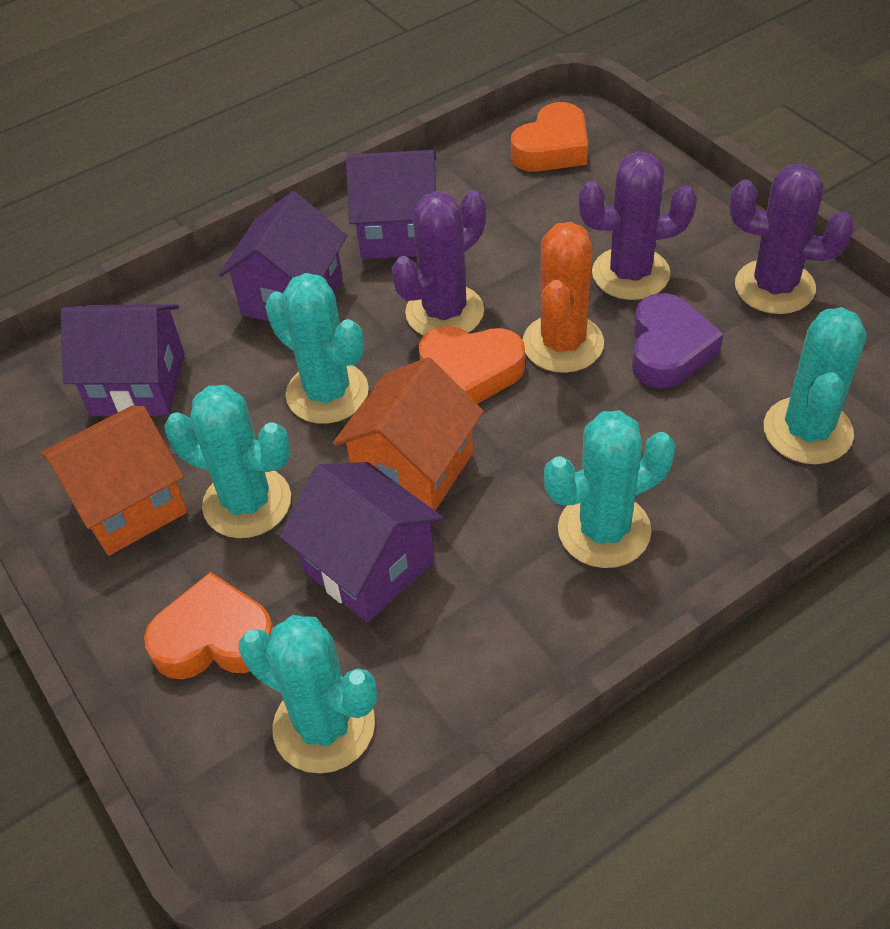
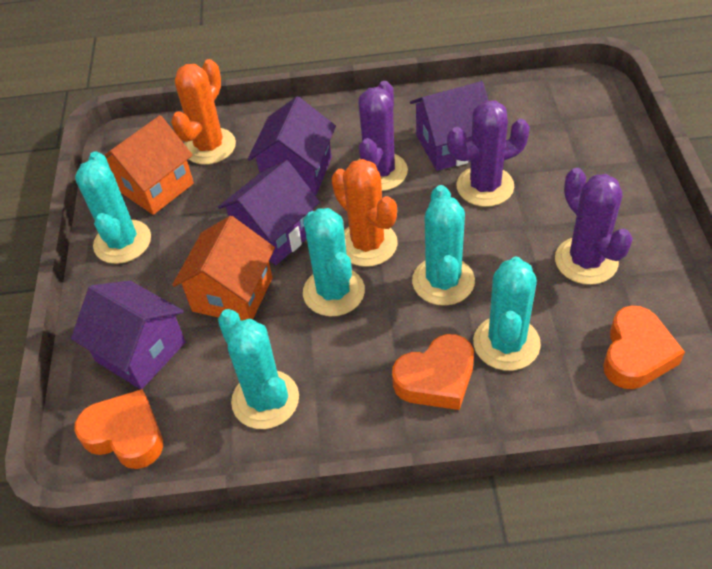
orange cactus: [523,222,604,373] = 1 -> [171,59,236,165] [331,159,398,267] = 2
purple heart: [632,293,724,389] = 1 -> none = 0

